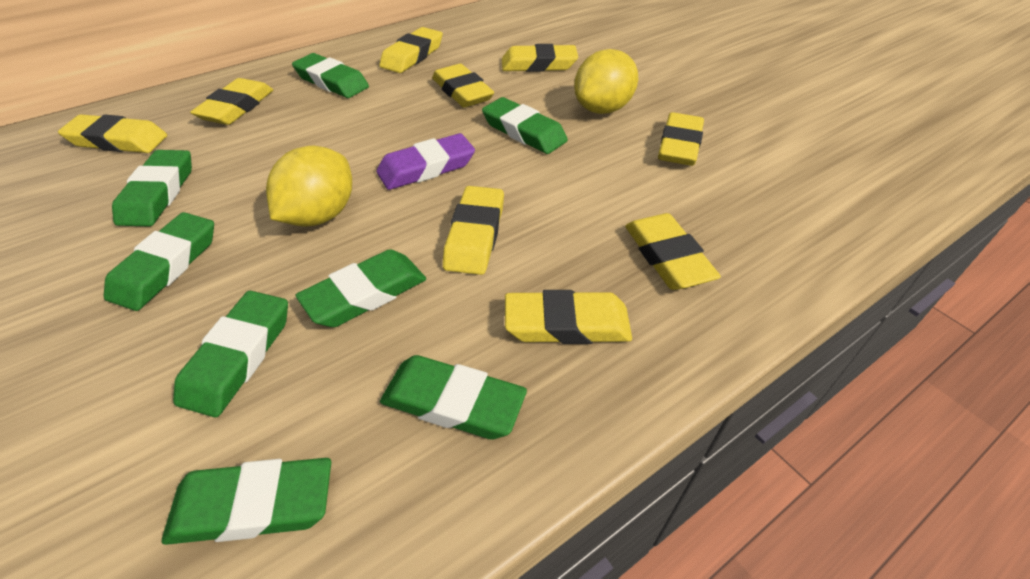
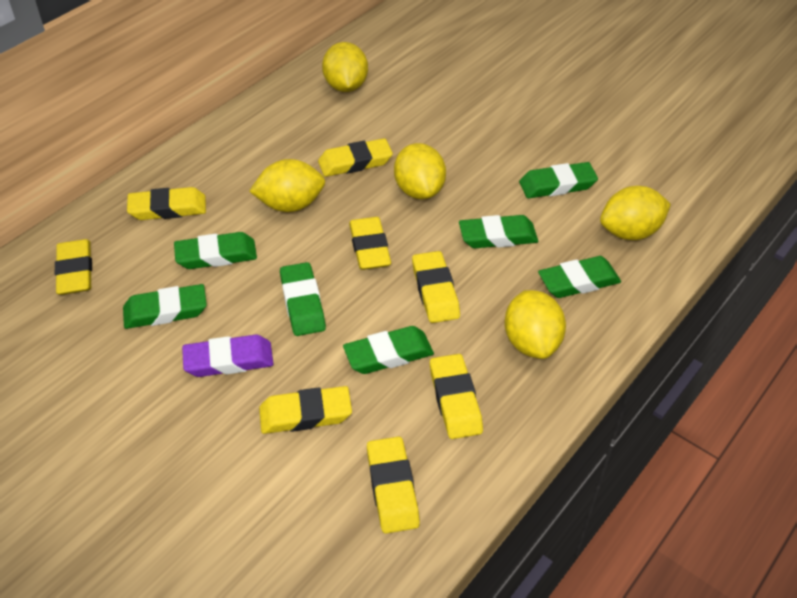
green eraser: [104,212,214,311] [112,150,192,227] [162,458,331,545] [173,291,288,418] [292,53,369,98] [295,249,426,327] [380,355,527,439] [482,97,568,154] = 8 -> [123,284,207,329] [174,232,257,269] [280,262,326,336] [343,326,434,374] [459,215,538,248] [519,162,598,198] [538,256,621,298] = 7
yellow eraser: [58,114,167,153] [190,78,273,125] [379,27,443,73] [432,64,494,108] [443,186,504,275] [502,44,578,72] [505,290,632,344] [625,213,721,290] [658,112,704,166] = 9 -> [55,239,92,295] [127,187,206,220] [259,386,352,434] [318,138,393,177] [349,217,391,270] [367,437,420,533] [412,251,460,323] [430,354,483,439] = 8
yellow lemon: [266,146,352,226] [574,49,638,114] = 2 -> [249,159,325,212] [322,42,368,92] [394,143,446,199] [505,290,566,359] [600,186,671,240] = 5

